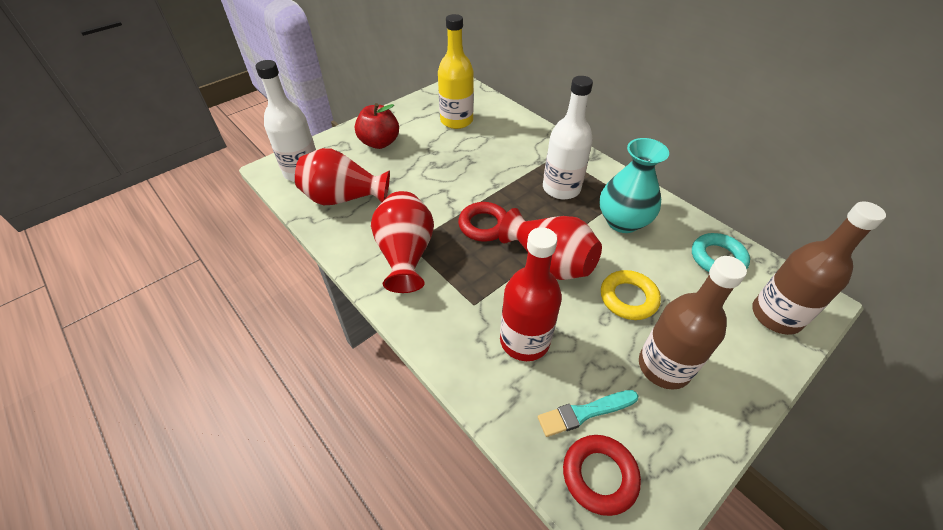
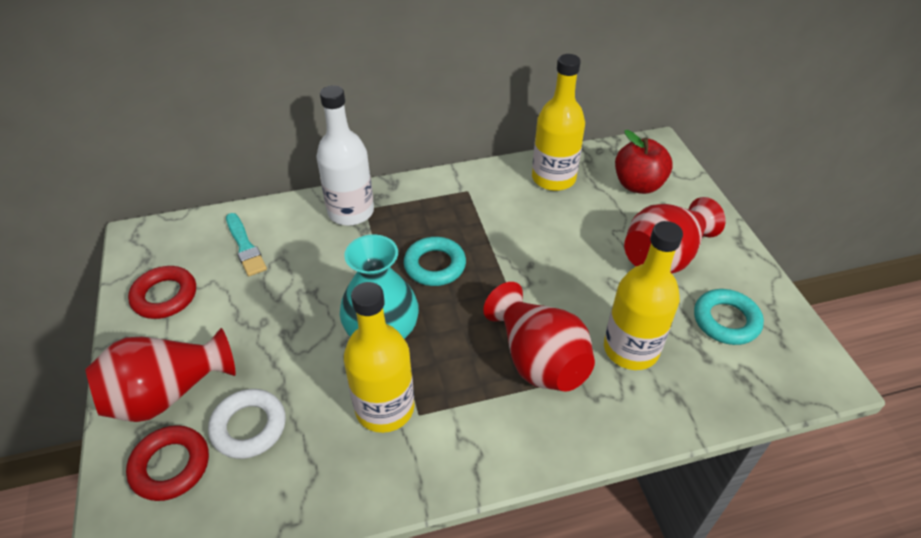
brown bottle: [639,256,747,390] [752,202,886,335] = 2 -> none = 0
red bottle: [500,227,562,361] = 1 -> none = 0
turquoise ring: [692,233,750,272] = 1 -> [404,237,466,286] [694,289,764,345] = 2
white bottle: [256,60,316,182] [543,76,593,199] = 2 -> [316,85,374,226] = 1
white ring: none = 0 -> [208,389,286,459] = 1
yellow bottle: [438,14,474,129] = 1 -> [344,282,415,433] [532,54,585,191] [604,221,683,370] = 3
yellow ring: [601,270,661,320] = 1 -> none = 0

